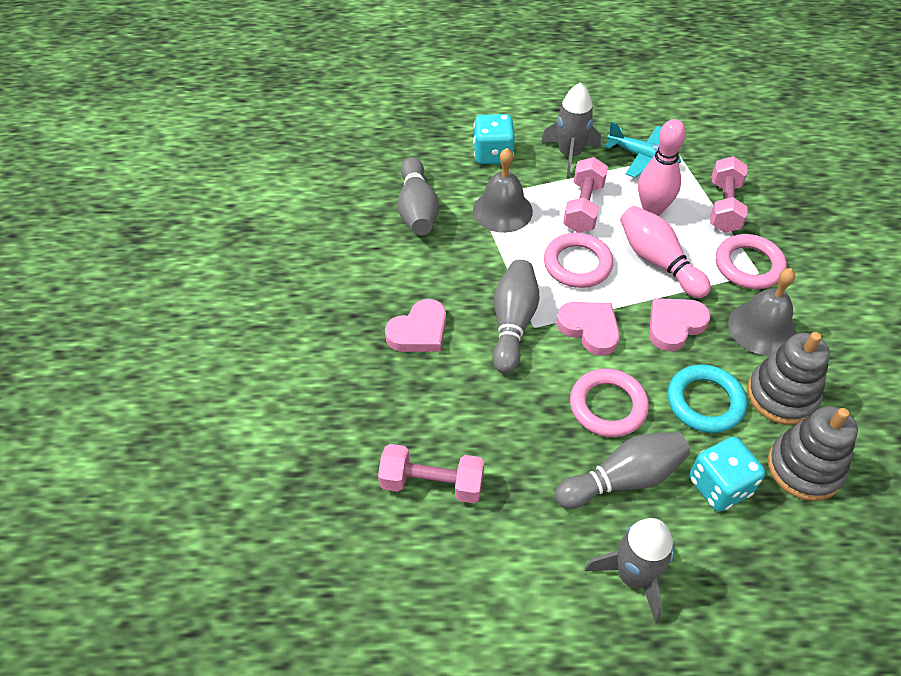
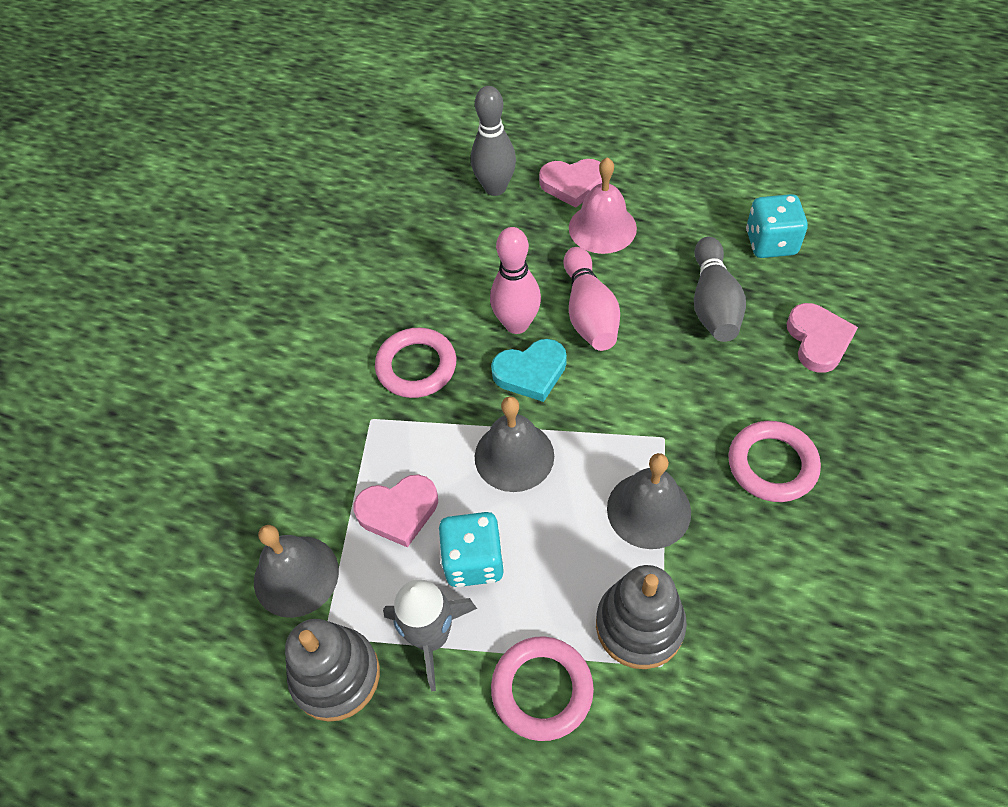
grey bell: [473,148,533,233] [728,268,796,356] = 2 -> [254,525,339,618] [475,396,554,492] [607,453,691,549] = 3
grey bowling pin: [398,157,439,235] [493,260,539,374] [555,432,690,509] = 3 -> [471,86,516,196] [694,237,746,342] = 2
grey rocket: [541,82,601,179] [585,518,674,623] = 2 -> [383,580,477,691] = 1
pink bell: none = 0 -> [569,157,637,254] = 1
pink dumbbell: [378,444,484,503] [563,157,608,233] [710,156,748,233] = 3 -> none = 0
turquoise heart: none = 0 -> [491,339,567,402] = 1
turquoise plane: [605,121,681,178] = 1 -> none = 0
turquoise ring: [668,364,747,433] = 1 -> none = 0

